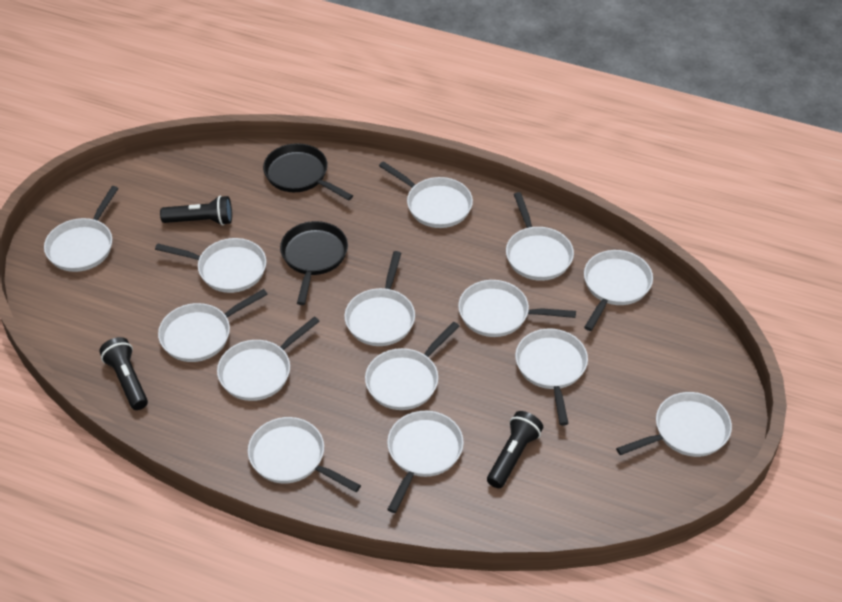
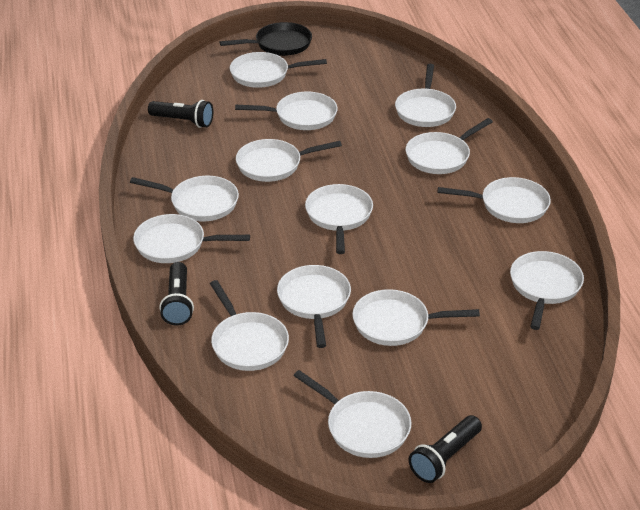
black pan: [263,143,353,201] [280,221,348,305] = 2 -> [220,22,312,56] = 1

